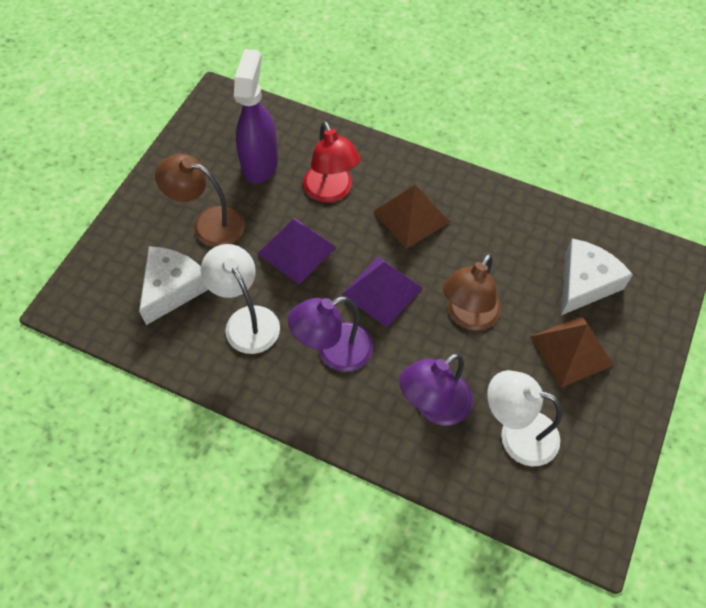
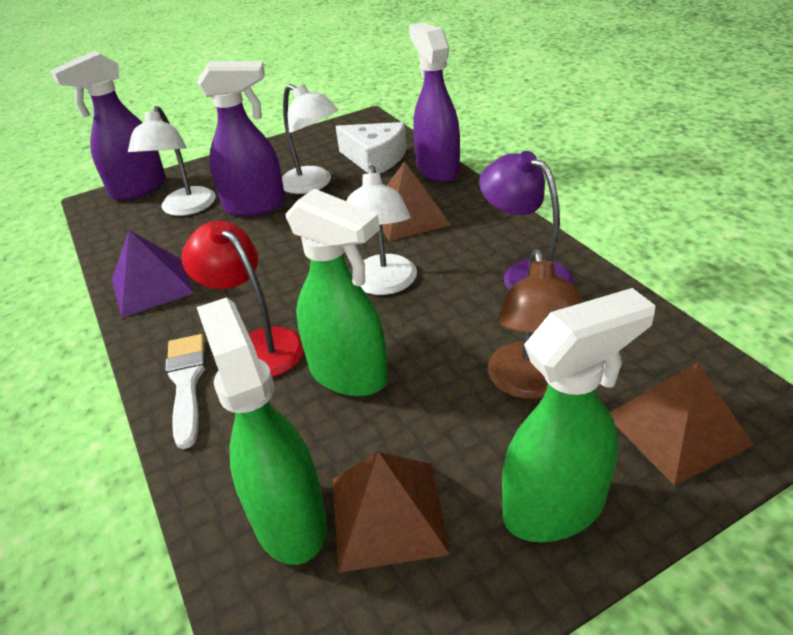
brown lamp: [155,154,245,247] [443,253,501,331] = 2 -> [488,249,583,399] = 1
brown pyramid: [373,185,450,249] [530,316,614,388] = 2 -> [333,452,450,573] [382,161,451,241] [609,363,754,486] = 3
green spray bottle: none = 0 -> [196,297,327,565] [285,188,388,396] [502,288,656,542] = 3
purple lamp: [288,296,373,372] [399,353,473,426] = 2 -> [479,151,574,290] = 1
purple pyramid: [257,218,336,285] [341,257,423,327] = 2 -> [112,230,194,318] = 1
purple spray bottle: [234,49,278,184] = 1 -> [50,51,166,201] [197,61,286,217] [409,22,460,182] = 3
white brush: none = 0 -> [165,334,206,449] = 1
white cheese: [139,246,209,325] [561,238,633,315] = 2 -> [335,122,407,173] = 1
white lamp: [201,244,280,354] [487,370,562,466] = 2 -> [128,106,216,216] [282,84,338,194] [347,165,417,295] = 3

